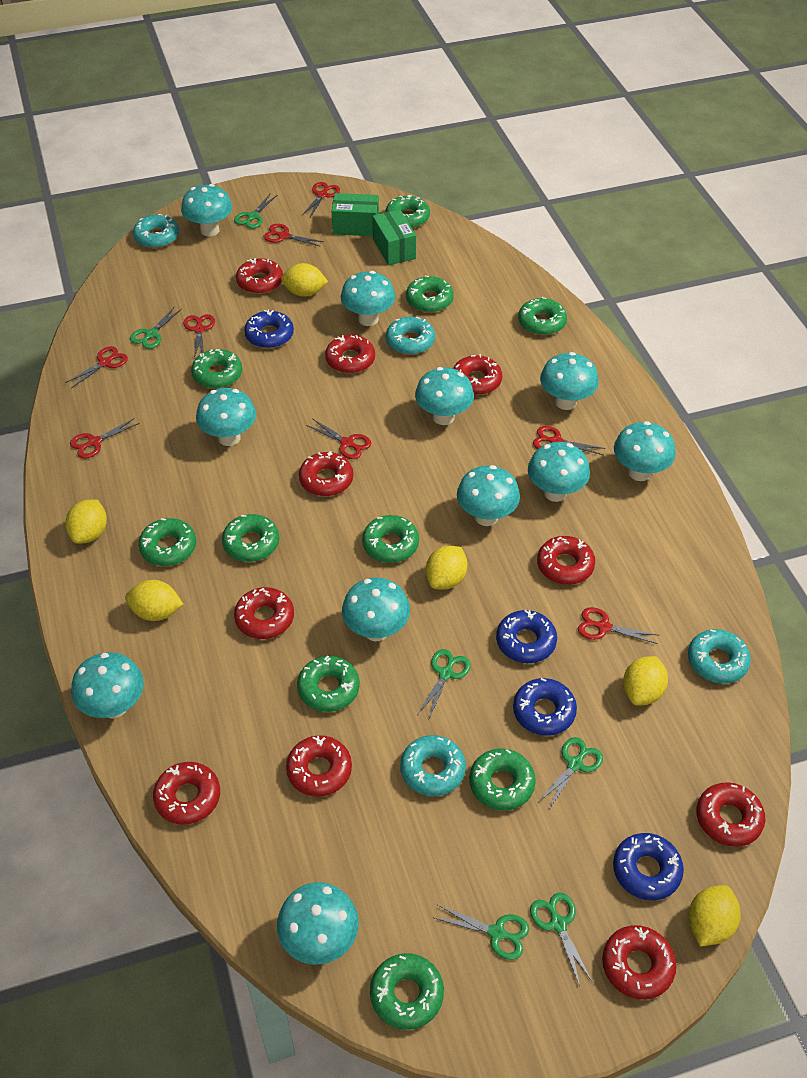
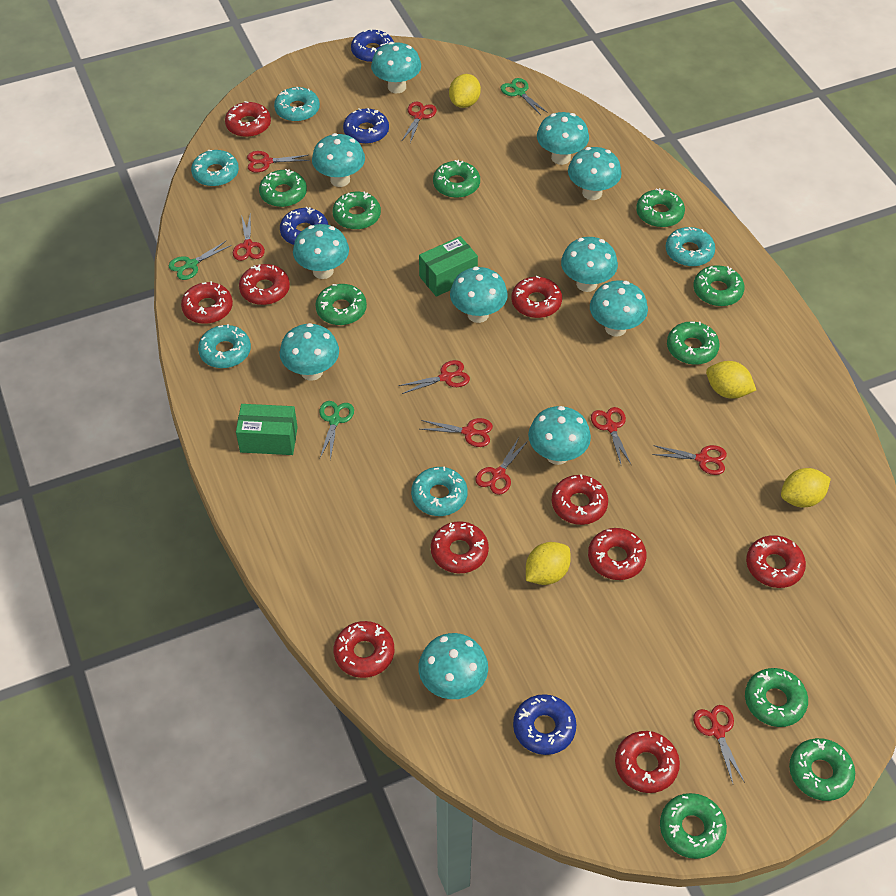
green scissors: [130,307,182,349] [234,194,277,229] [417,649,471,718] [434,905,529,960] [530,893,593,986] [539,737,603,809] = 6 -> [169,241,232,280] [319,401,354,460] [501,78,548,115] = 3
red scissors: [65,346,128,388] [70,418,140,459] [183,314,215,358] [263,224,324,247] [302,182,340,217] [306,418,371,459] [533,426,605,455] [578,607,658,644] = 8 -> [233,213,265,261] [247,151,310,172] [399,360,470,394] [402,102,437,143] [421,418,493,447] [475,437,528,495] [591,407,631,464] [652,445,727,475] [693,705,745,783] = 9
turquoise donut: [133,214,179,248] [386,317,435,355] [400,735,466,796] [688,629,751,683] = 4 -> [191,150,239,187] [198,324,251,368] [274,87,320,122] [411,467,468,516] [666,227,715,267] = 5
yellow lemon: [65,500,107,544] [125,580,183,621] [281,263,328,297] [426,546,467,590] [623,656,668,706] [688,885,741,947] = 6 -> [449,74,481,108] [526,542,571,585] [706,361,756,399] [781,468,831,508] = 4

